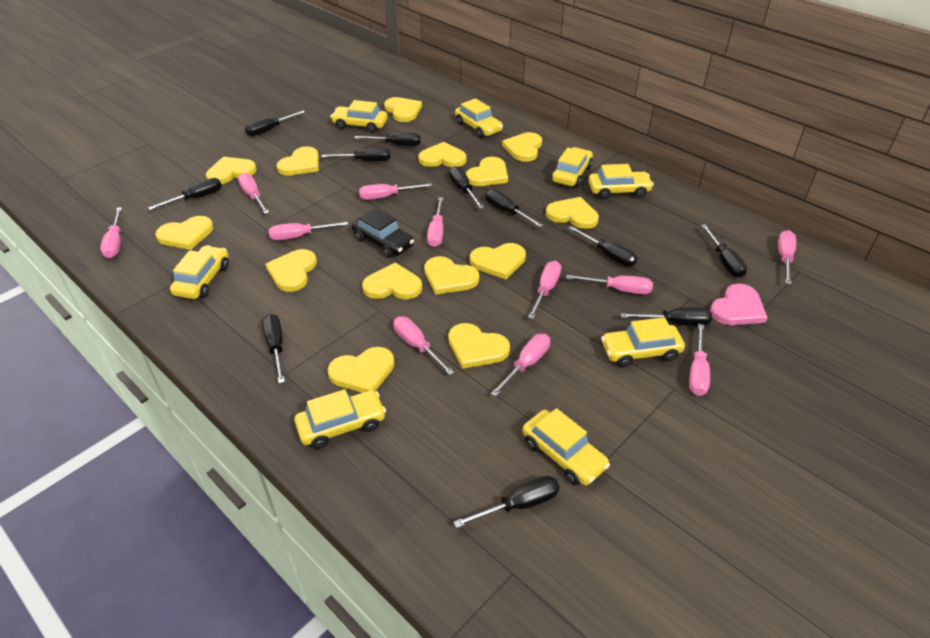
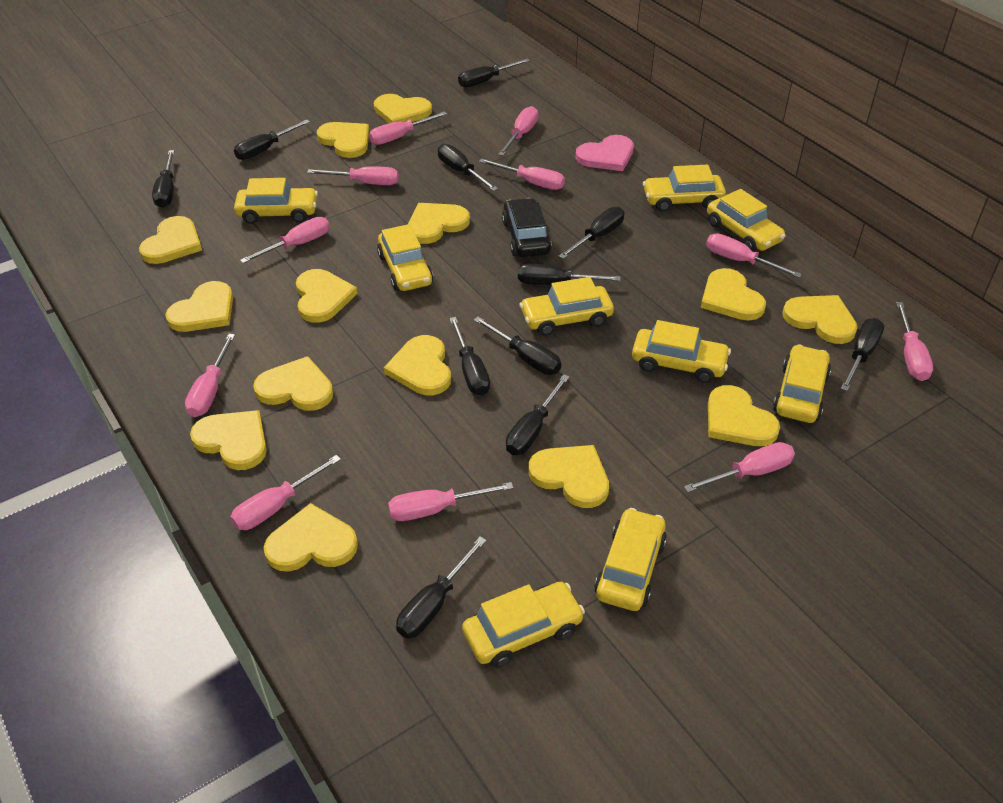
yellow car: [170,245,229,299] [294,389,386,449] [331,100,387,133] [455,98,503,138] [522,408,610,485] [552,147,593,187] [588,164,654,199] [601,317,685,367] = 8 -> [234,178,318,224] [377,224,433,291] [462,582,585,668] [520,277,614,336] [594,508,667,611] [632,320,731,383] [643,165,726,212] [707,189,786,252] [773,344,831,423] = 9

